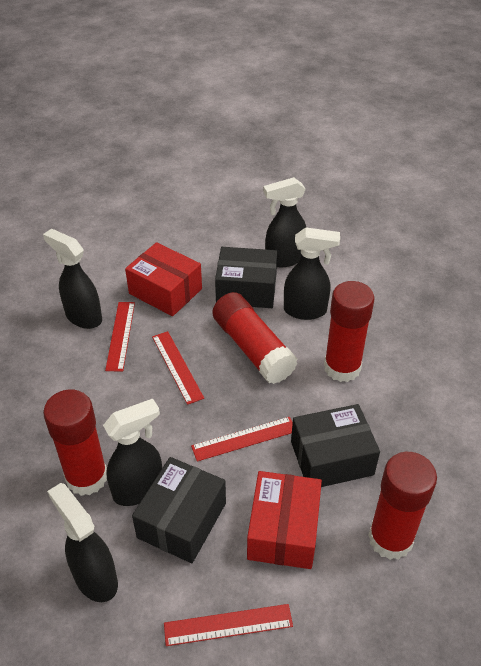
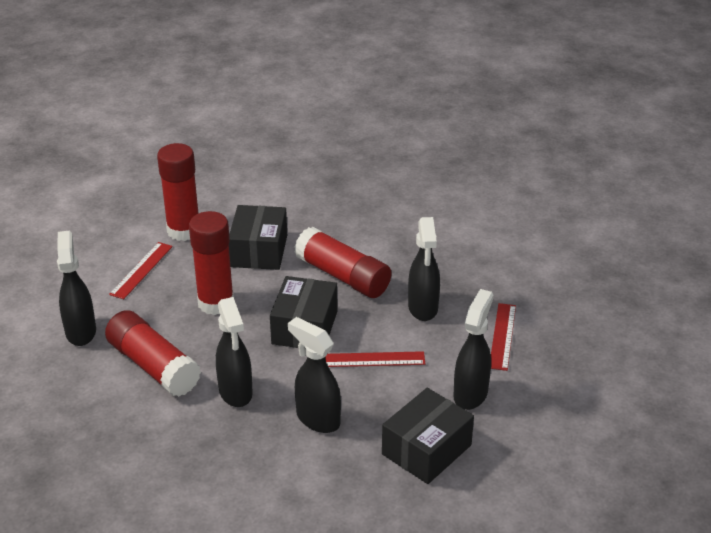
red box: [125,242,202,316] [247,471,322,569] = 2 -> none = 0
red ruler: [105,302,135,372] [152,331,204,405] [164,604,293,646] [191,417,293,462] = 4 -> [109,242,173,299] [325,351,425,367] [491,303,516,371] = 3

